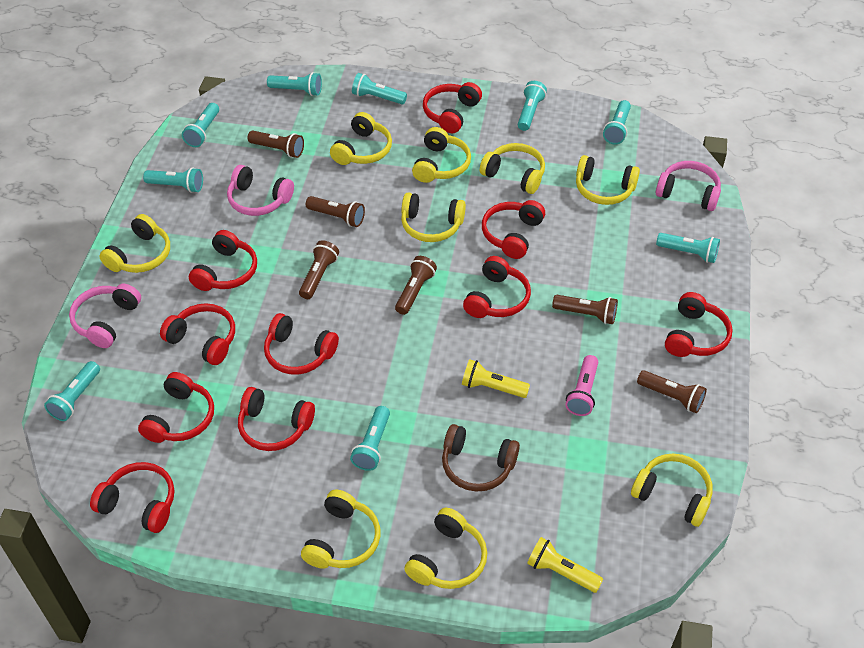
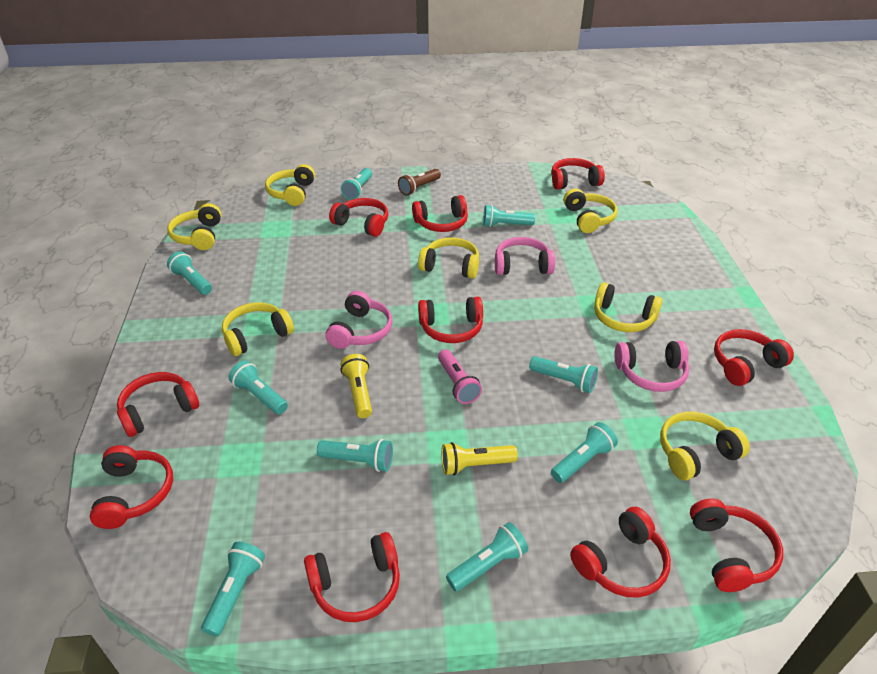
brown flashlight: [248,131,304,158] [299,240,339,299] [306,196,365,227] [395,256,437,315] [552,295,618,324] [637,370,707,413] = 6 -> [398,169,441,196] = 1
brown headphones: [442,424,520,491] = 1 -> none = 0
yellow headphones: [99,214,170,273] [301,490,381,569] [330,112,392,165] [401,192,466,242] [404,508,487,589] [412,127,471,183] [480,143,545,194] [576,155,640,205] [631,454,713,527] = 9 -> [167,203,221,250] [222,302,294,356] [265,164,315,206] [418,237,479,279] [564,189,618,233] [594,282,662,332] [660,412,750,480] = 7

